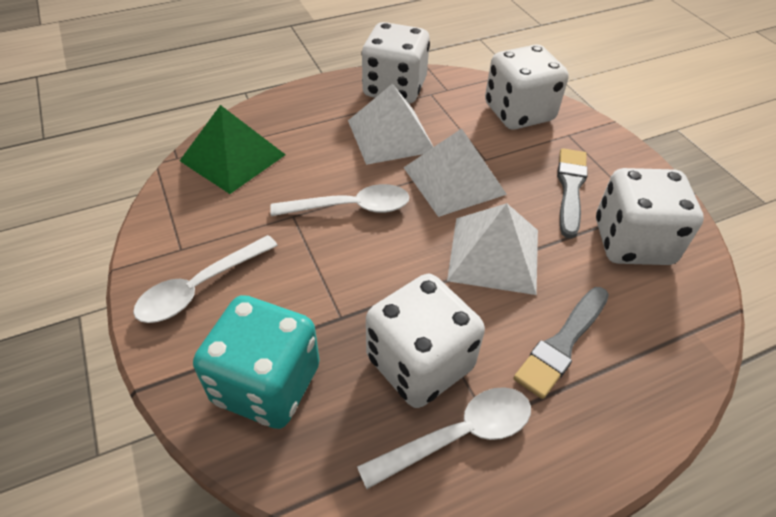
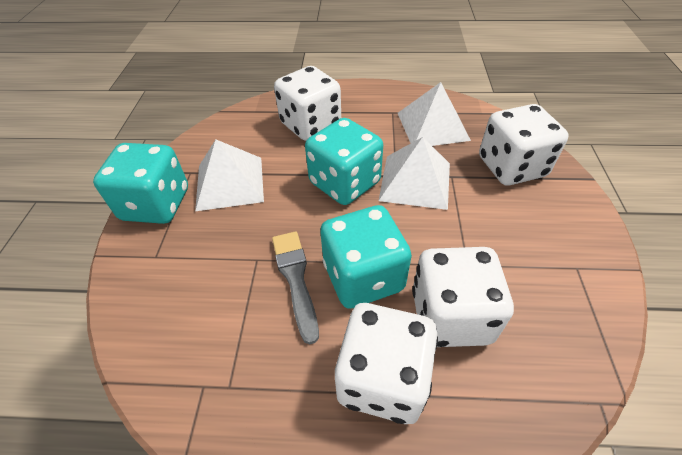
green pyramid: [180,105,286,194] = 1 -> none = 0
grey brush: [514,287,609,399] [557,148,588,239] = 2 -> [272,231,319,344] = 1
turquoise dice: [193,295,320,429] = 1 -> [93,143,188,224] [305,118,383,205] [320,205,412,309] = 3
white spoon: [133,235,278,323] [270,184,409,216] [357,387,531,489] = 3 -> none = 0

